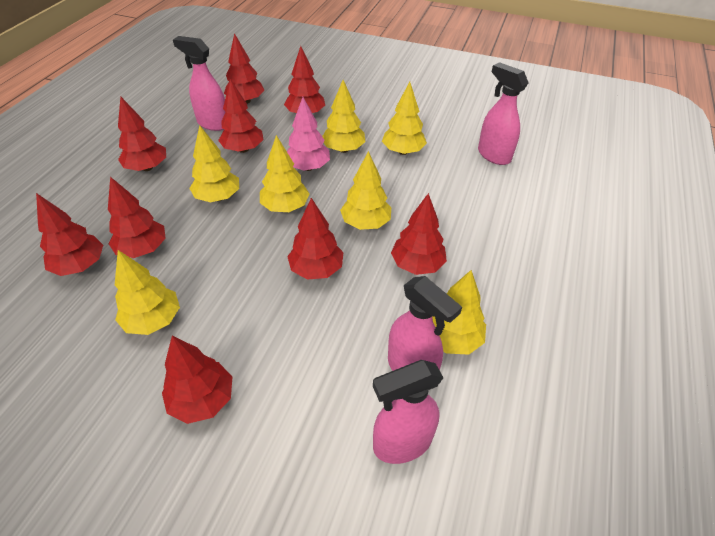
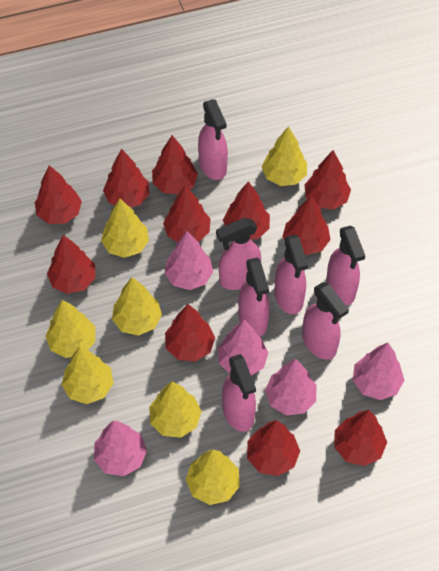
pink spray bottle: [173,36,226,131] [373,360,444,464] [388,276,462,371] [478,62,528,165] = 4 -> [198,99,228,180] [216,218,261,290] [222,354,256,432] [238,257,270,336] [275,235,308,314] [302,282,349,360] [326,226,365,305] = 7
pink tree: [287,97,330,171] = 1 -> [94,420,147,476] [165,231,213,290] [218,320,269,376] [265,359,317,415] [353,343,404,400] = 5
red tree: [36,193,103,276] [108,177,166,258] [118,96,166,171] [162,336,232,424] [218,79,264,153] [224,33,264,104] [284,46,325,113] [287,198,344,280] [391,193,447,275] = 9 -> [35,165,82,224] [47,235,95,294] [103,149,149,207] [152,135,198,194] [163,185,210,242] [165,304,215,362] [223,181,270,240] [247,420,300,476] [282,195,330,255] [304,150,351,209] [334,410,387,466] = 11

